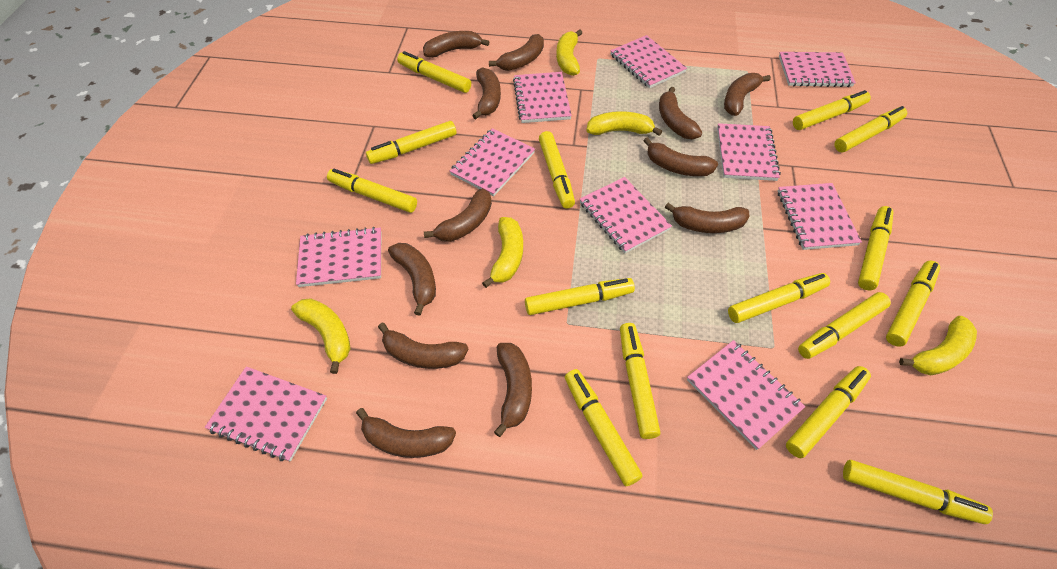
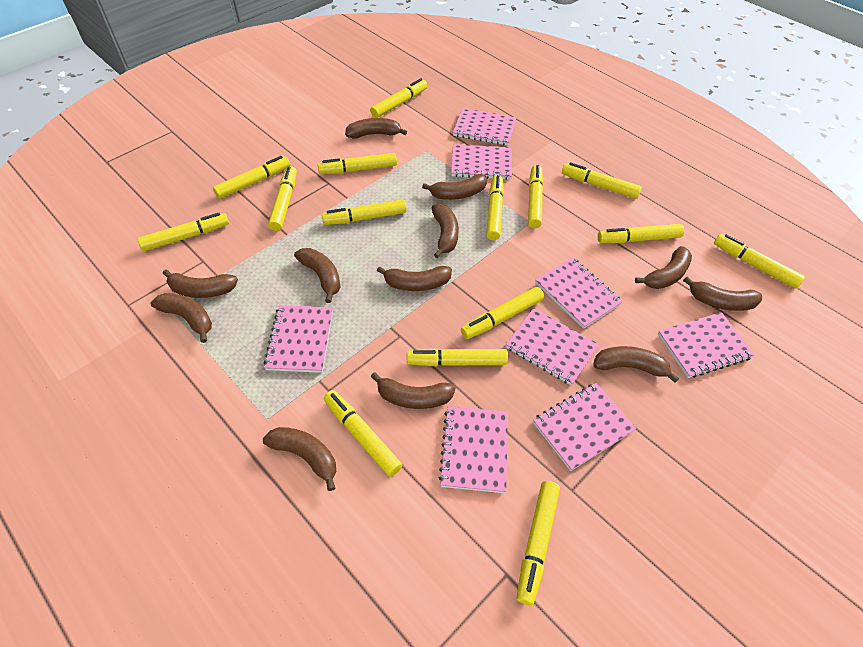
pink notebook: [205,366,327,462] [296,227,381,287] [450,128,535,197] [513,72,572,123] [580,177,672,253] [610,35,687,88] [687,340,805,450] [717,123,781,181] [778,183,862,250] [779,52,856,87] = 10 -> [264,305,333,373] [438,406,508,493] [451,144,512,180] [453,108,517,146] [505,308,599,386] [533,383,636,471] [535,258,623,329] [658,312,755,378] = 8
yellow banana: [291,298,350,374] [482,217,523,288] [556,29,582,76] [586,111,662,136] [899,316,977,376] = 5 -> none = 0

